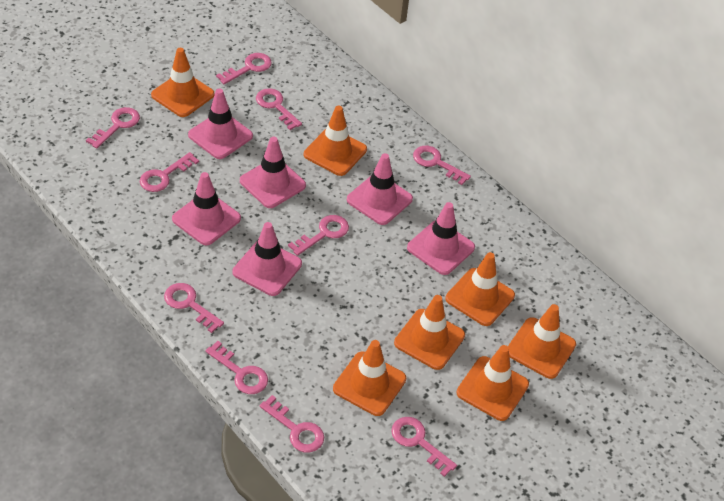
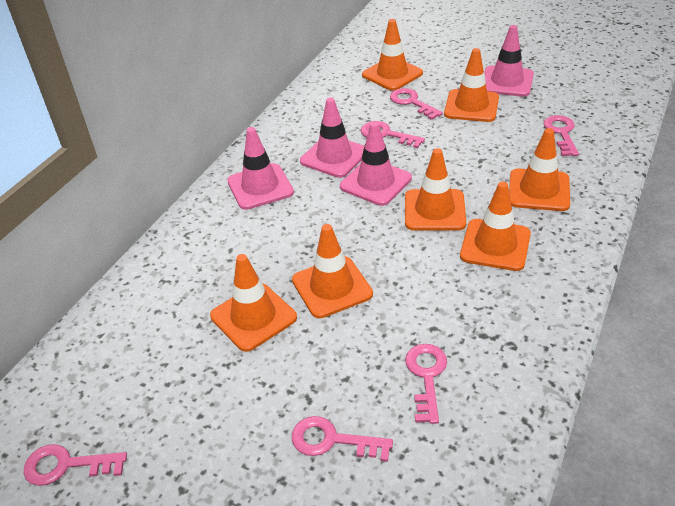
pink key: [86,107,140,149] [140,152,199,192] [164,283,224,333] [205,341,268,394] [216,53,272,84] [256,88,302,130] [259,395,324,453] [288,215,349,256] [391,417,457,477] [413,146,471,185] = 10 -> [24,444,127,486] [292,416,393,462] [361,121,425,148] [390,88,443,120] [405,344,447,424] [544,115,579,156] = 6
pink traffic cone: [172,172,241,246] [188,88,253,159] [233,222,302,296] [240,137,306,208] [347,153,413,225] [407,202,475,275] = 6 -> [227,127,294,210] [300,97,364,178] [340,122,412,206] [484,25,534,97] = 4

